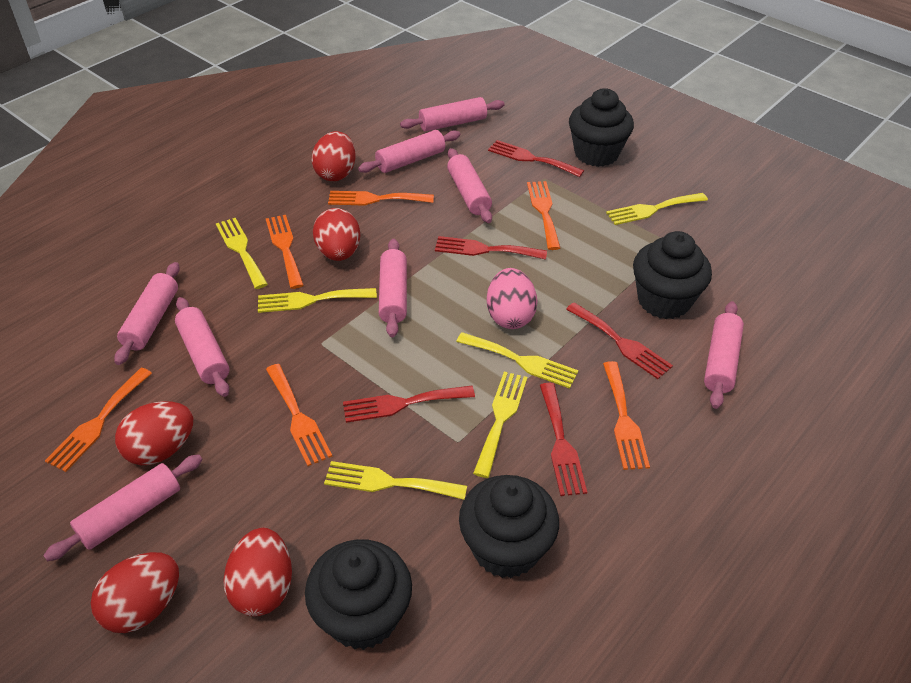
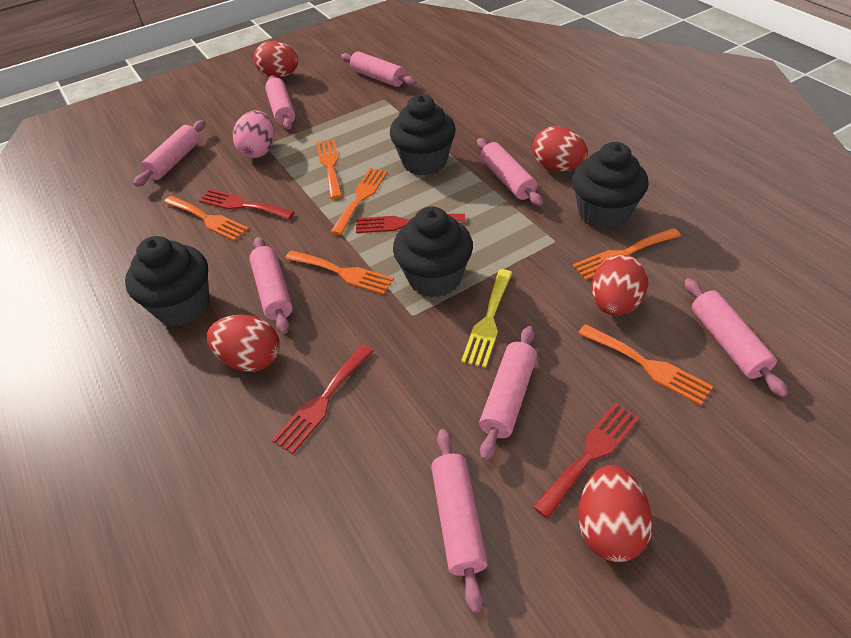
red fork: [343,386,475,423] [435,236,547,260] [488,140,584,177] [540,383,587,496] [566,302,673,379] = 5 -> [199,189,294,220] [271,344,374,454] [356,214,465,233] [533,403,639,519] = 4
yellow fork: [216,218,268,289] [258,288,377,313] [324,461,467,500] [456,332,579,389] [473,372,528,478] [606,193,708,225] = 6 -> [461,269,512,368] = 1

